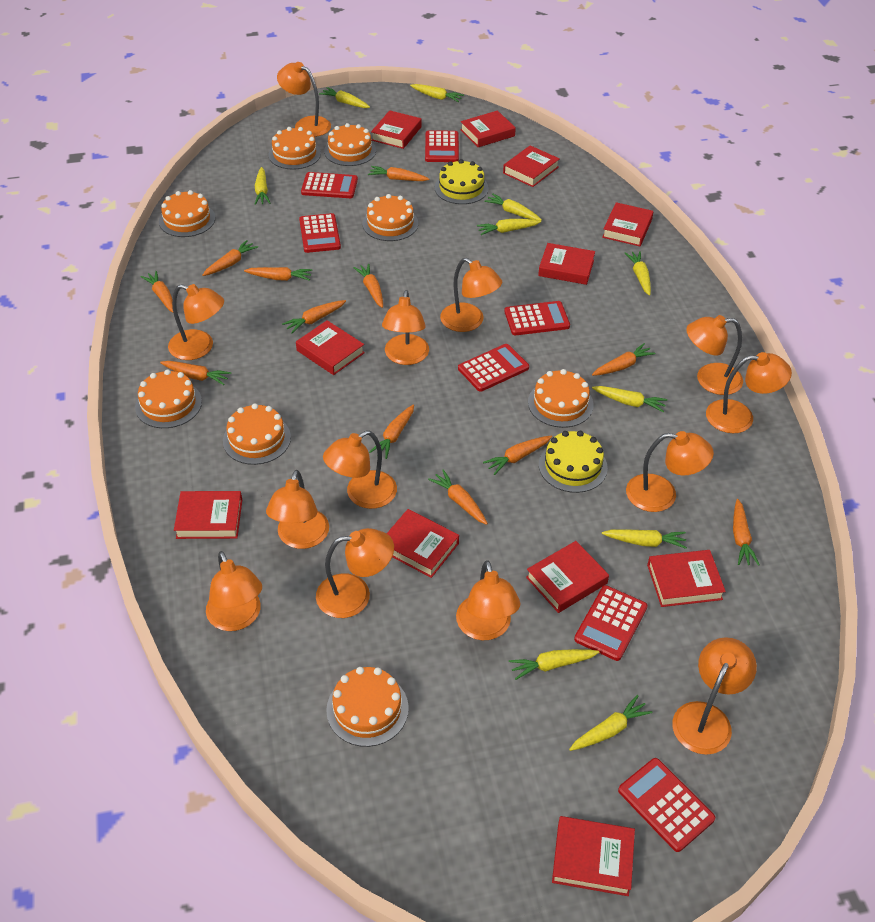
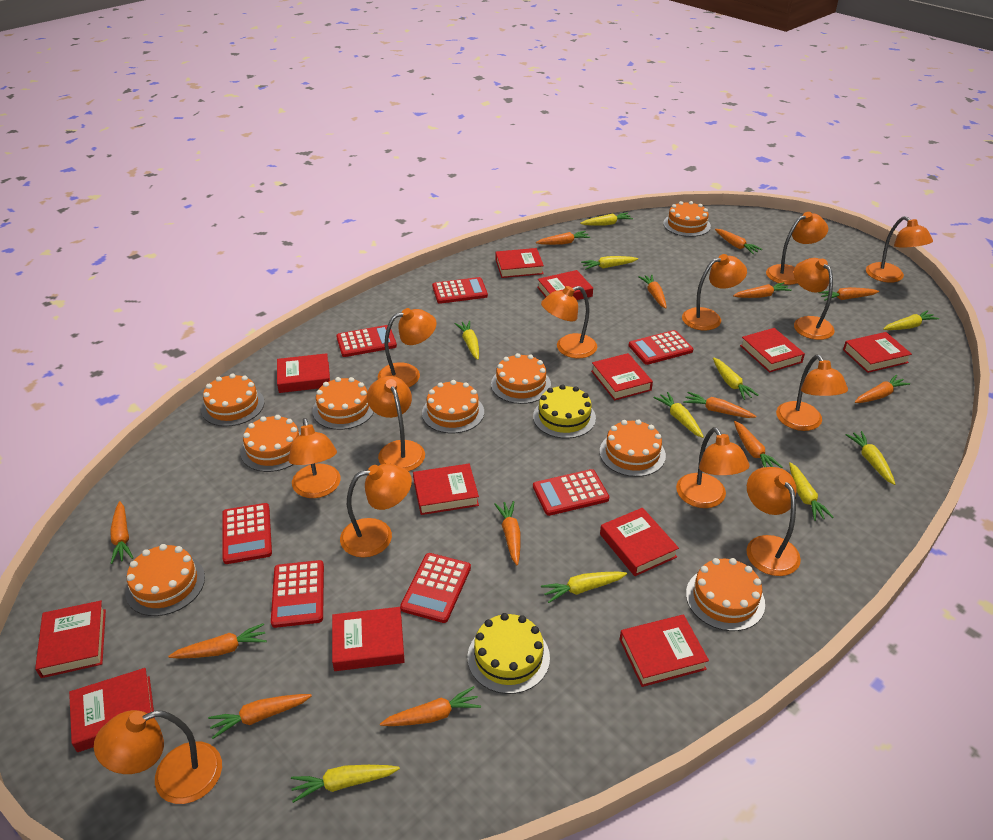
orange cake: [135,369,202,428] [159,190,215,237] [223,403,291,465] [269,127,321,170] [324,123,376,166] [326,667,409,747] [362,194,418,241] [528,369,594,428] = 8 -> [125,544,205,616] [201,374,265,426] [240,415,301,472] [312,377,374,430] [422,380,484,433] [491,353,551,404] [600,419,666,477] [663,201,711,237] [686,558,765,631] = 9
orange carrot: [141,271,173,312] [160,361,231,385] [203,240,258,276] [244,267,312,281] [282,300,346,333] [353,263,383,308] [368,166,429,181] [369,405,414,459] [428,469,488,525] [483,436,552,475] [592,343,656,376] [733,499,759,566] = 12 -> [110,501,133,564] [168,623,267,659] [208,694,312,739] [380,686,481,726] [494,501,521,565] [536,231,591,245] [638,274,666,309] [683,392,756,418] [715,229,762,254] [733,282,792,298] [734,421,782,468] [818,287,879,301] [855,375,910,403] = 13
red book: [174,491,242,539] [296,320,365,375] [371,110,422,149] [387,509,459,578] [460,110,516,147] [503,145,560,187] [526,541,609,613] [538,243,595,285] [552,816,635,896] [602,202,653,246] [647,550,726,607] = 11 -> [35,601,106,678] [69,668,155,752] [277,353,330,393] [332,607,405,671] [413,464,479,515] [496,248,544,278] [537,270,593,300] [591,353,653,401] [600,508,679,576] [620,615,709,687] [740,328,805,373] [843,332,912,373] = 12

